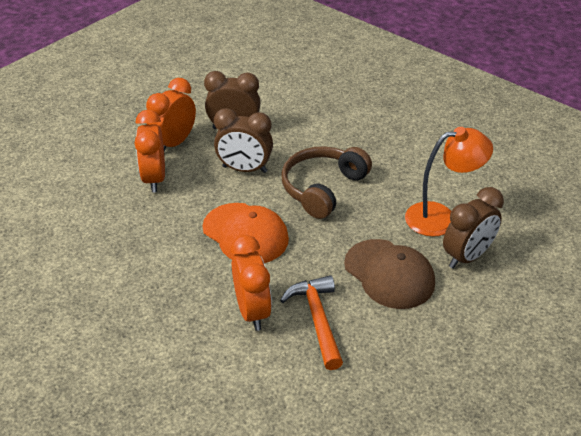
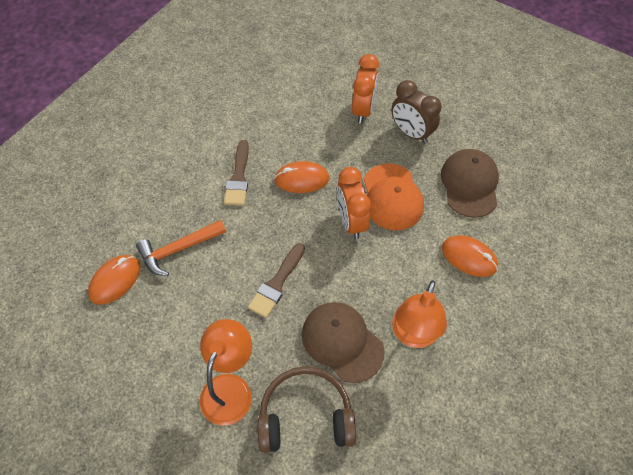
brown brush: none = 0 -> [224,140,249,206] [248,243,305,318] = 2
brown cap: [344,239,435,309] = 1 -> [302,302,385,383] [441,149,499,218] = 2
brown clock: [204,71,261,129] [214,108,273,173] [443,187,504,269] = 3 -> [391,80,442,144] = 1
orange clock: [134,110,165,193] [146,78,196,152] [231,235,272,331] = 3 -> [337,167,371,239] [352,54,379,124] = 2
orange lamp: [405,127,493,237] = 1 -> [200,319,252,426] [392,280,447,348] = 2
orange mouse: none = 0 -> [88,255,141,305] [274,161,329,193] [442,235,498,277] = 3

